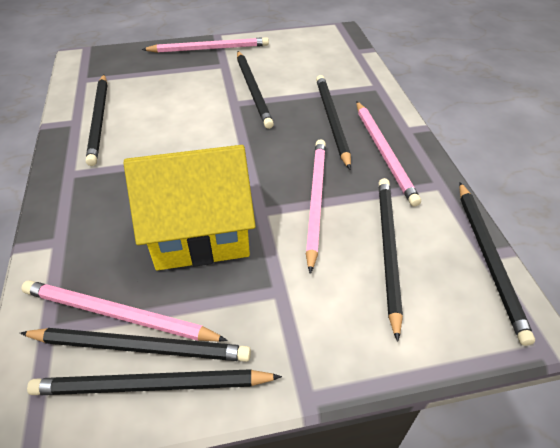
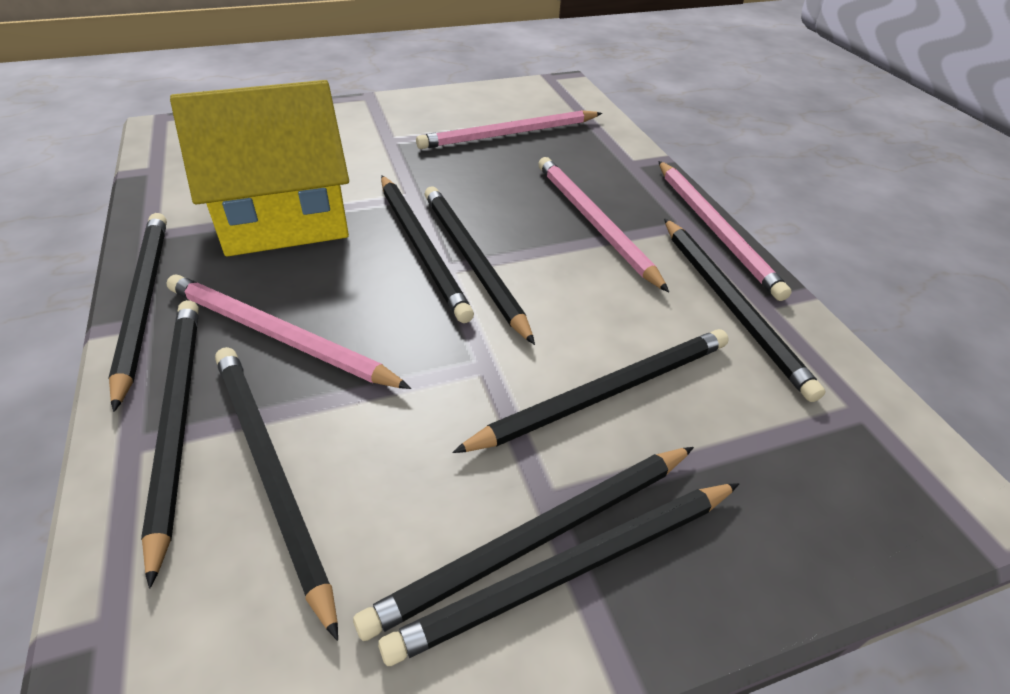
black pencil: [20,328,251,362] [27,369,282,395] [86,75,107,166] [237,51,274,129] [316,75,351,169] [379,178,403,342] [459,182,535,346] = 7 -> [108,213,167,412] [141,300,199,589] [215,347,338,641] [353,447,694,641] [378,483,739,666] [381,175,474,323] [425,186,535,345] [452,329,729,453] [664,218,826,402] = 9

